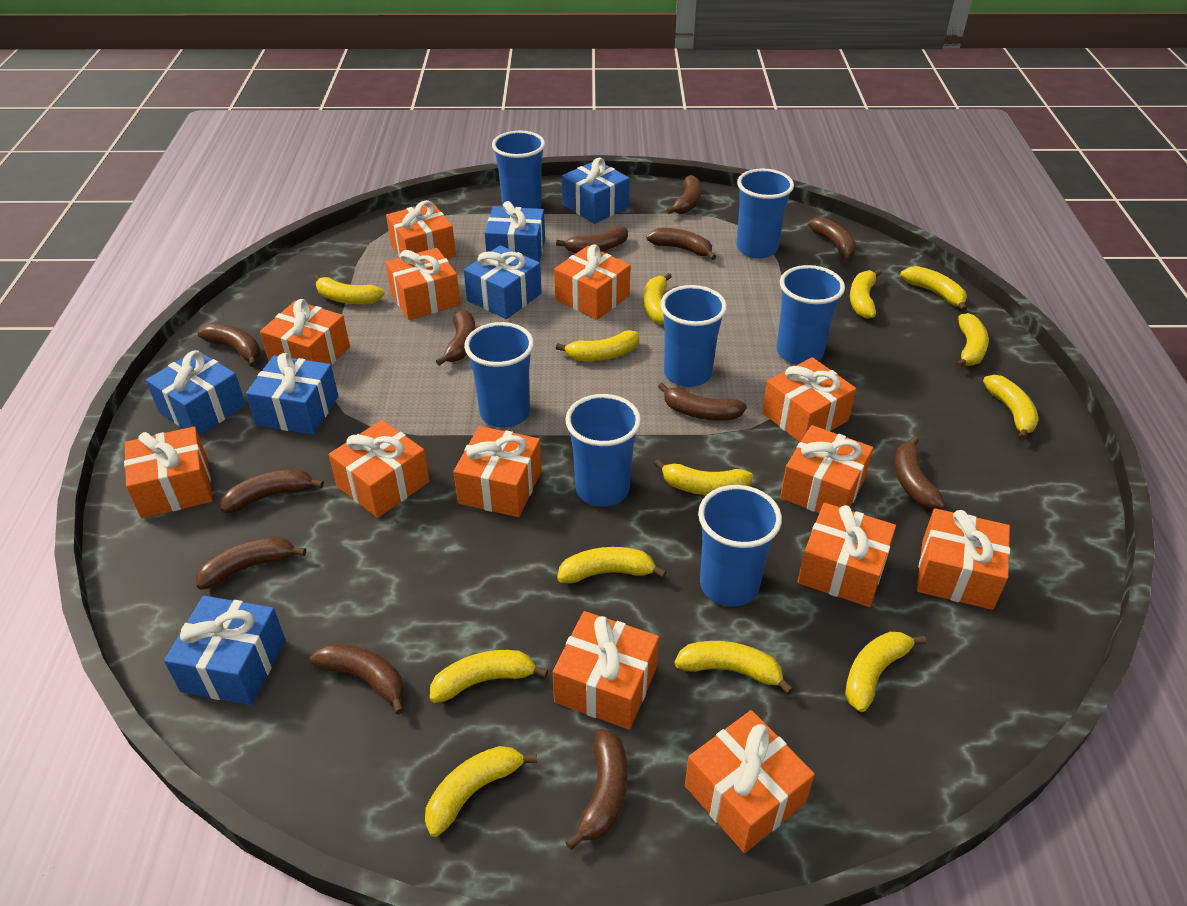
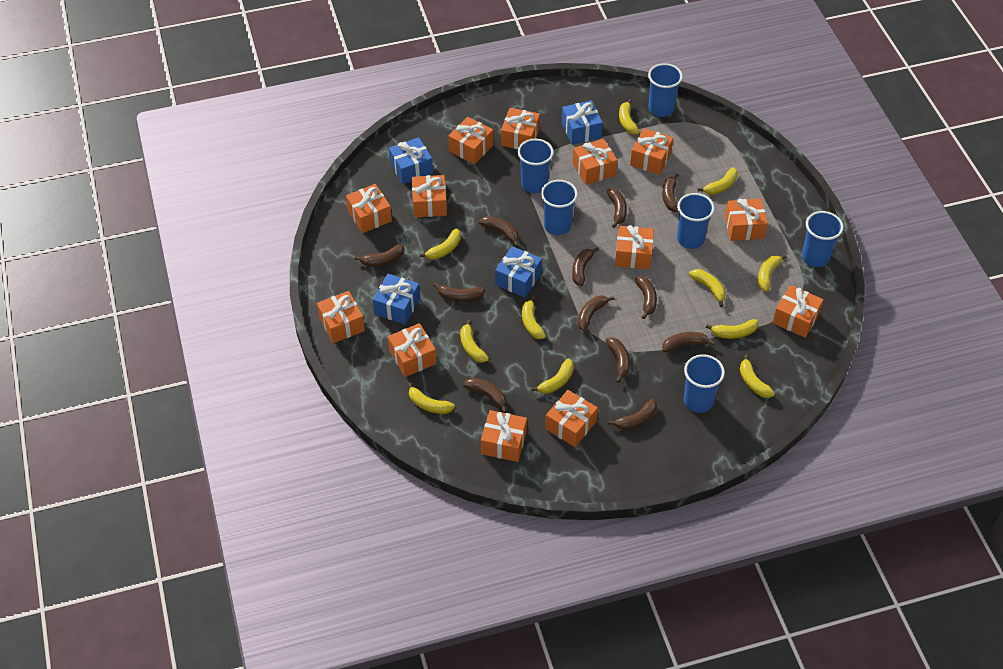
blue cup: [464,322,534,428] [492,131,545,209] [565,394,641,507] [660,285,727,387] [698,485,782,607] [737,168,794,258] [777,265,845,365] = 7 -> [518,139,554,193] [541,180,578,235] [648,63,683,117] [677,193,715,249] [684,354,725,413] [802,211,844,267] = 6
blue gift: [146,350,246,436] [164,596,285,705] [246,353,338,435] [464,245,541,319] [485,201,545,262] [562,157,630,224] = 6 -> [373,274,420,325] [389,137,433,184] [495,246,542,298] [562,100,603,145] = 4
yellow banana: [314,274,385,305] [425,746,537,837] [430,650,548,703] [556,330,639,361] [557,547,666,583] [644,273,672,325] [654,459,753,495] [675,641,793,694] [845,632,926,712] [850,269,882,319] [900,266,967,311] [955,313,989,368] [983,375,1039,440] = 13 -> [407,383,455,414] [419,229,461,260] [460,319,489,363] [522,296,546,339] [531,358,574,394] [619,99,639,135] [689,269,726,307] [698,167,738,195] [706,319,758,339] [740,354,775,398] [758,255,787,292] = 11

